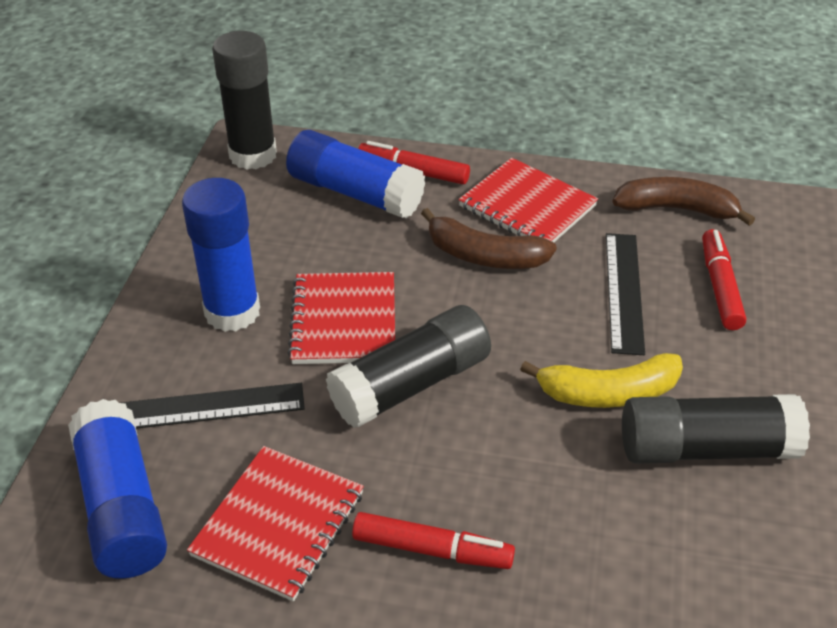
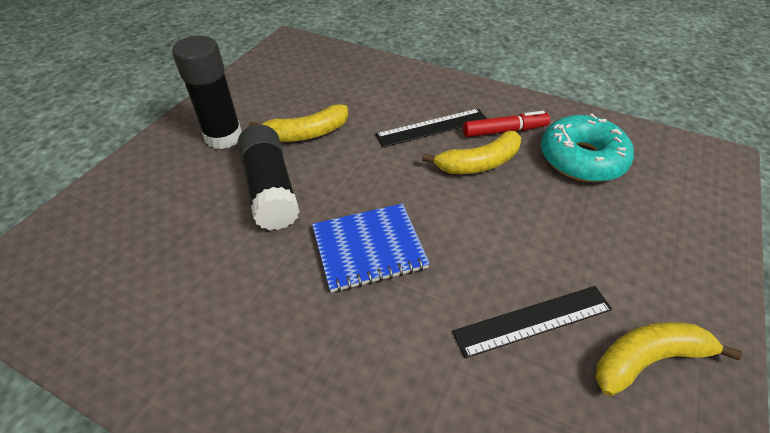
black glue stick: [212,31,277,170] [326,305,491,428] [622,394,810,464] = 3 -> [172,36,242,149] [238,125,300,230] = 2
blue glue stick: [68,399,167,579] [182,178,260,332] [286,130,425,218] = 3 -> none = 0
blue notebook: none = 0 -> [312,203,430,292] = 1
brown banana: [421,208,557,269] [612,177,755,226] = 2 -> none = 0
red marker: [352,512,515,569] [358,141,470,184] [702,229,746,330] = 3 -> [463,111,550,137] = 1
red notebook: [187,446,364,601] [287,272,395,364] [458,158,598,242] = 3 -> none = 0
turquoise donut: none = 0 -> [541,114,634,182] = 1
yellow banana: [520,353,683,408] = 1 -> [249,104,348,142] [422,131,521,174] [596,322,742,396] = 3

